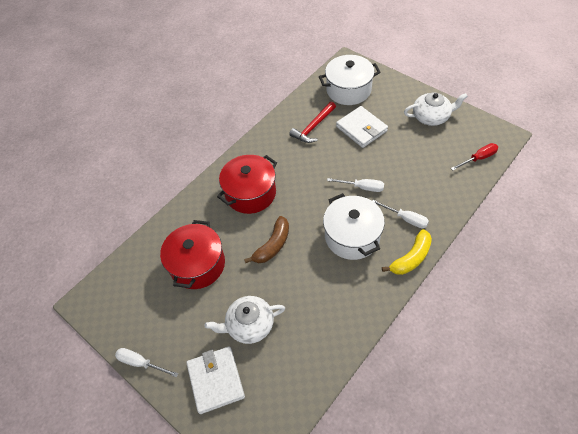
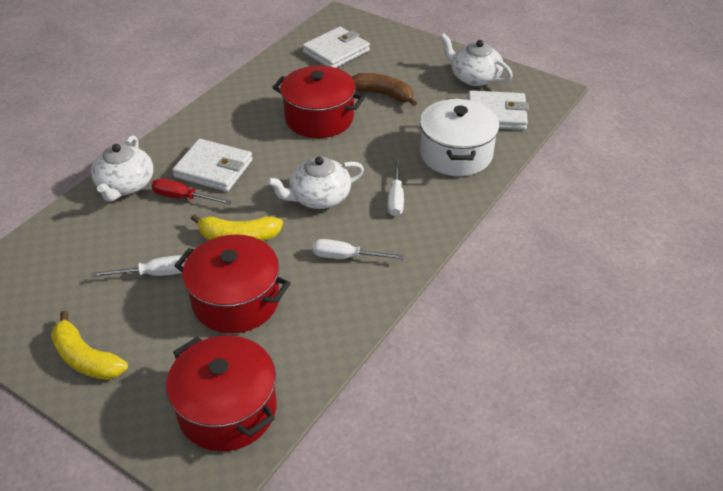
red hammer: [289,101,336,143] = 1 -> none = 0
red pot: [160,220,225,289] [217,155,277,214] = 2 -> [166,336,277,451] [174,235,290,333] [272,66,365,138] = 3
white pot: [319,55,381,105] [323,193,385,260] = 2 -> [420,99,499,176] = 1
white teapot: [205,296,285,344] [404,92,468,126] = 2 -> [91,135,153,202] [267,157,364,209] [440,33,513,86] = 3
white wallet: [186,346,245,414] [336,106,388,148] = 2 -> [172,139,253,192] [302,27,370,68] [468,90,529,130] = 3
yellow banana: [382,229,432,275] = 1 -> [51,311,128,380] [191,214,283,241] = 2

